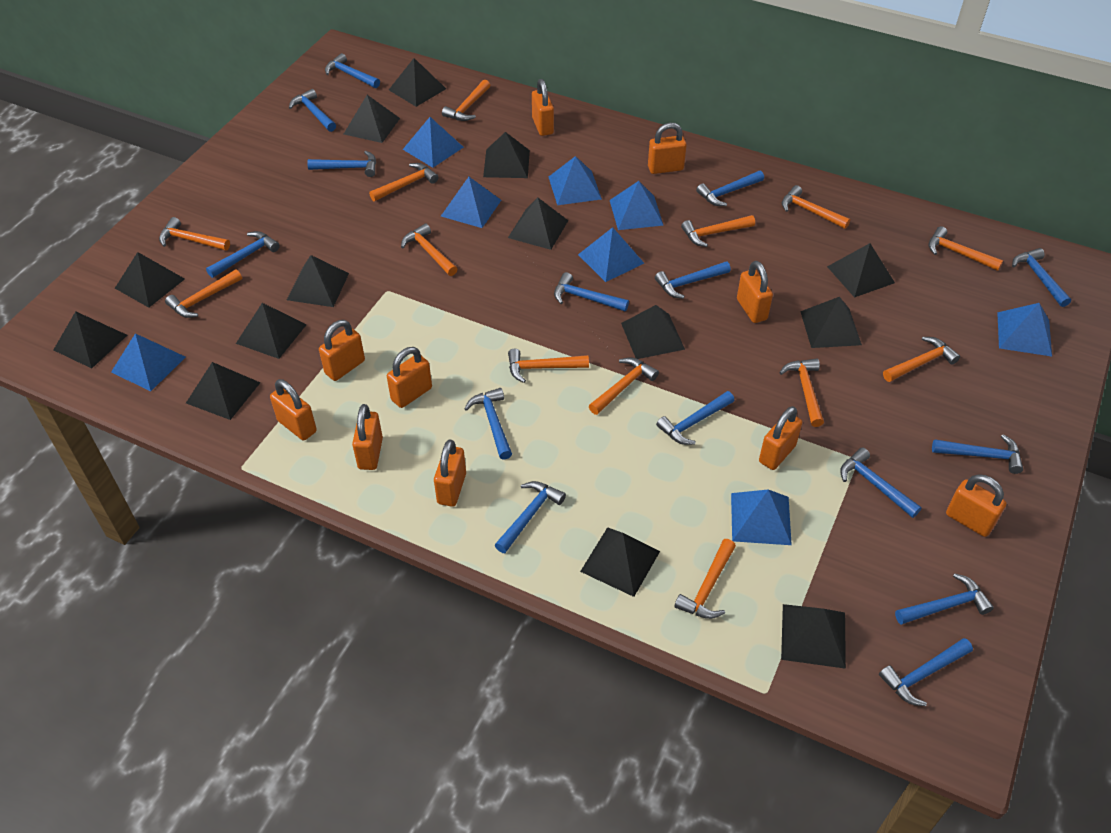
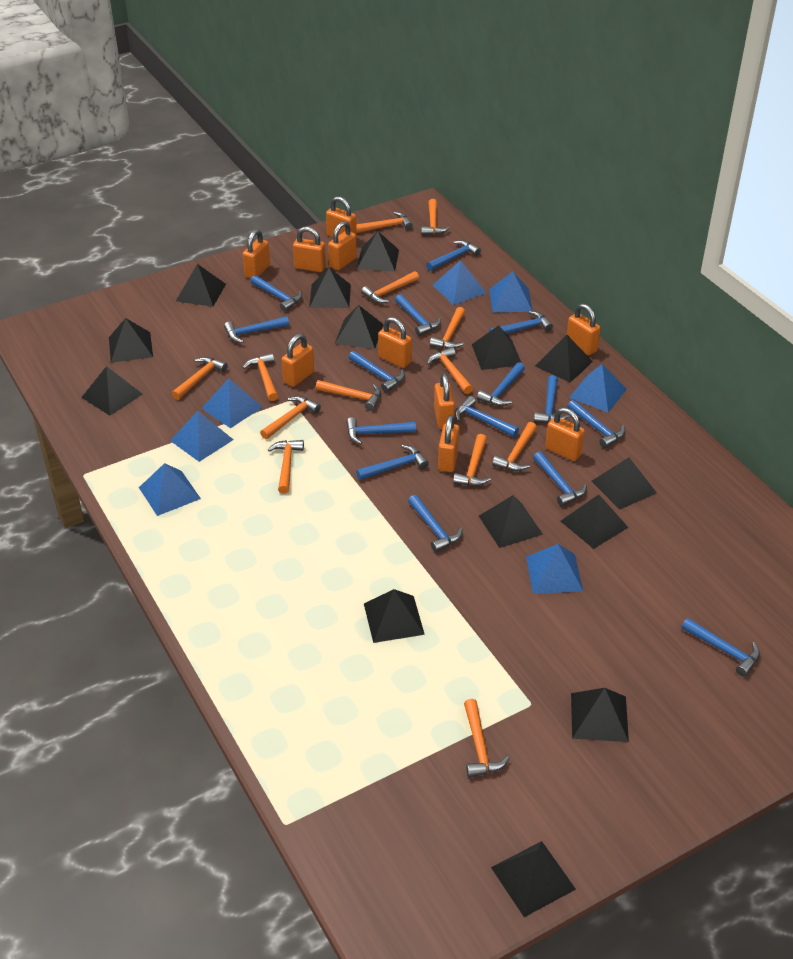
blue pyramid: [111,333,185,391] [402,117,464,168] [441,177,501,228] [549,156,602,205] [578,227,644,282] [610,181,663,230] [731,489,792,545] [997,303,1052,356] = 8 -> [139,463,201,516] [170,411,234,462] [201,378,263,428] [433,260,486,305] [489,272,533,312] [526,544,583,594] [569,364,627,413] = 7

